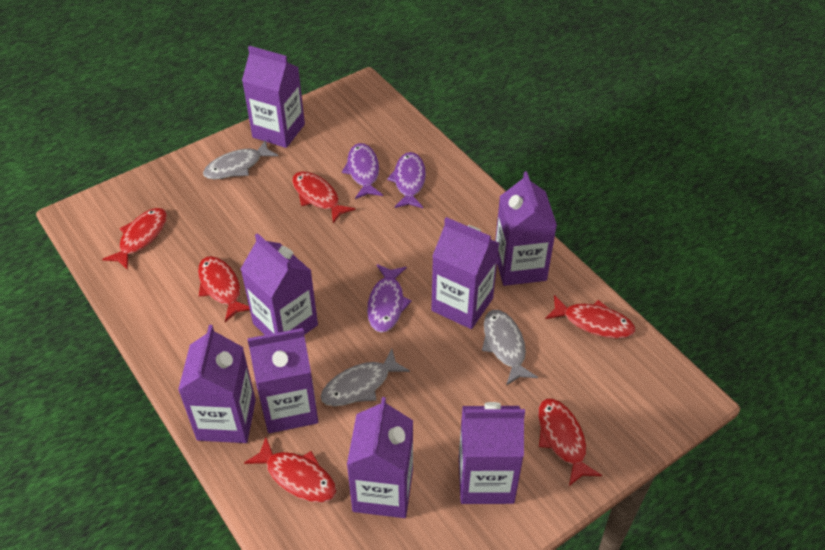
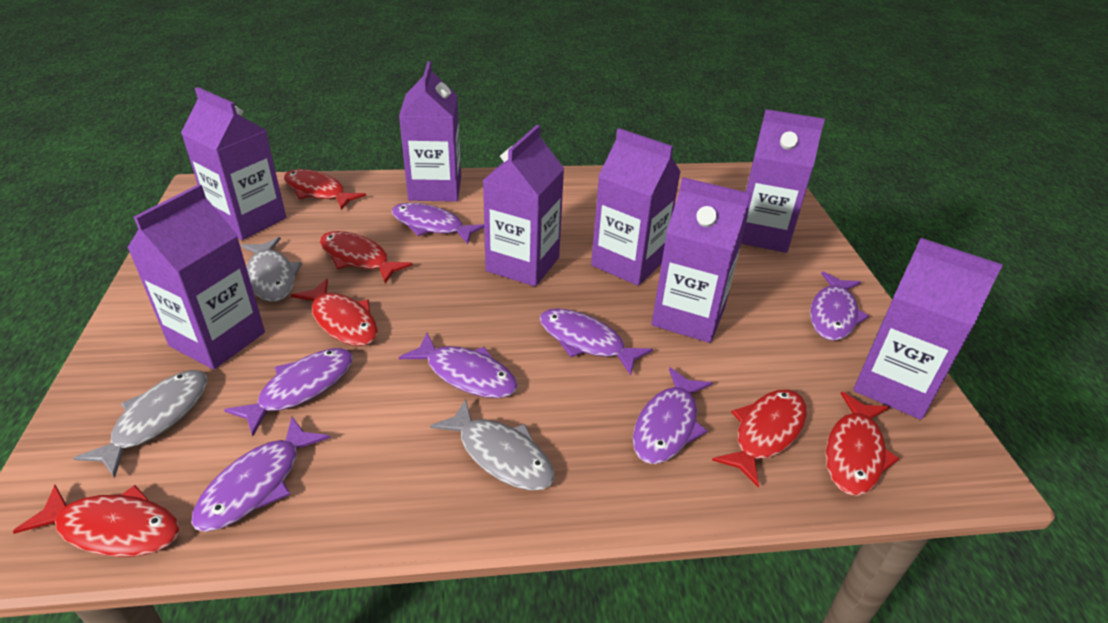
purple fish: [342,143,383,199] [367,264,412,333] [387,152,426,208] = 3 -> [191,417,330,532] [224,348,353,436] [392,203,484,244] [399,333,518,398] [540,308,653,375] [633,367,712,464] [810,271,869,341] = 7

